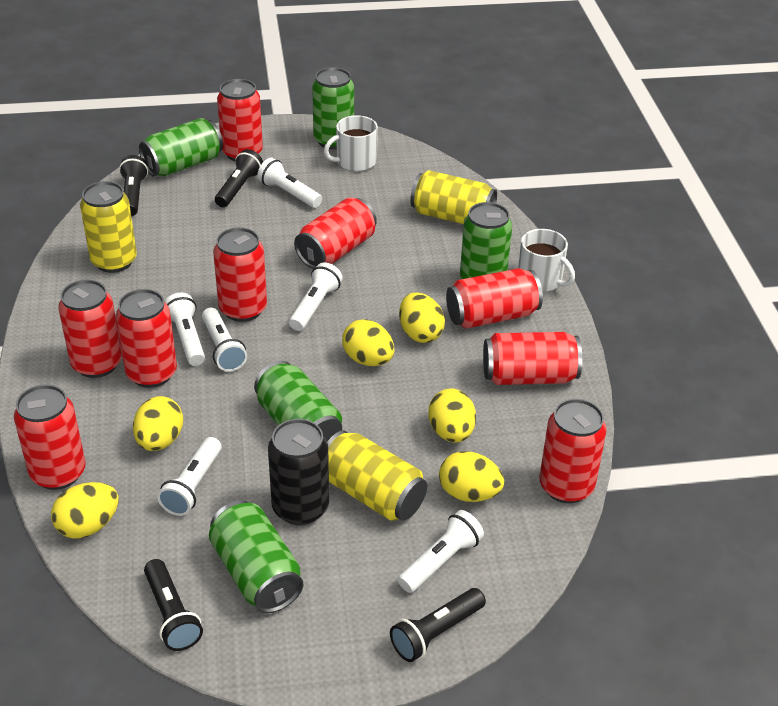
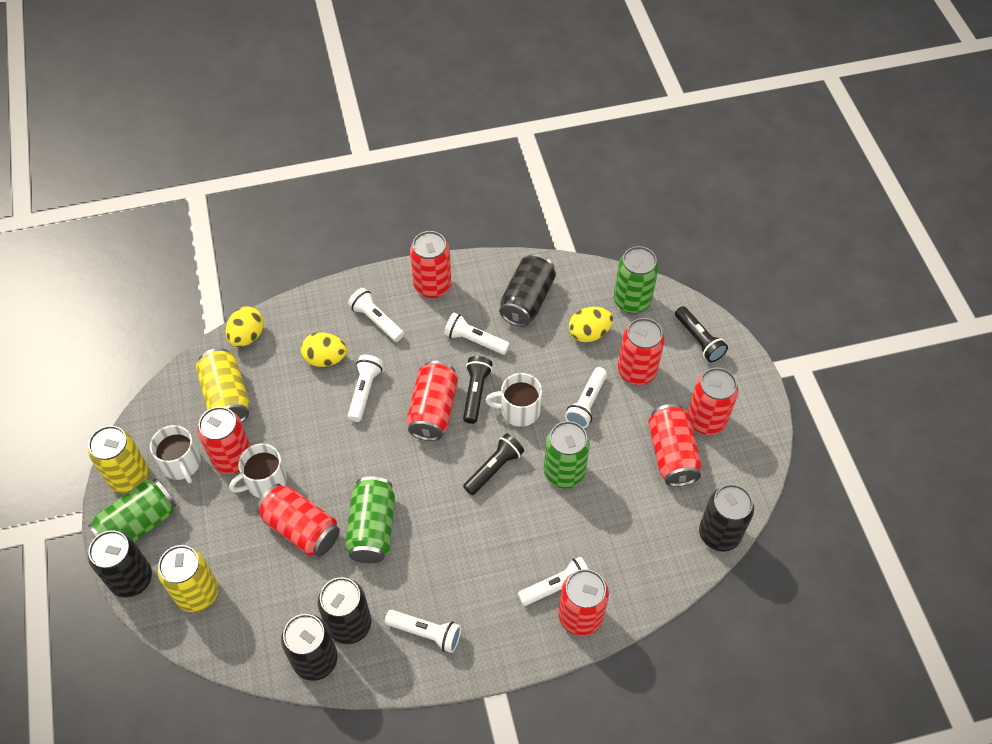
black can: [268,419,329,526] = 1 -> [88,530,152,598] [281,614,338,681] [318,577,371,644] [499,254,556,327] [699,484,754,552] = 5
black flashlight: [119,155,148,216] [144,559,203,651] [215,149,263,207] [390,588,486,662] = 4 -> [463,356,493,424] [463,433,524,495] [675,306,728,362] = 3
green can: [139,118,223,176] [209,501,303,613] [254,361,342,441] [312,67,354,150] [460,202,512,279] = 5 -> [88,478,176,542] [345,476,395,563] [544,421,590,488] [614,246,659,313] = 4
red can: [14,384,86,490] [58,280,122,378] [116,289,177,388] [213,227,267,322] [217,79,263,161] [294,197,377,269] [446,268,543,329] [483,332,582,385] [539,399,607,503] = 9 -> [198,407,251,474] [256,484,340,557] [407,361,458,441] [410,231,451,298] [558,569,609,636] [618,318,665,385] [648,404,702,487] [688,368,738,435] = 8
white mug: [324,115,378,171] [518,229,575,292] = 2 -> [150,425,201,483] [229,444,287,498] [486,373,542,427] = 3
yellow egg: [51,482,119,539] [133,396,183,451] [342,319,395,366] [399,293,445,343] [428,388,476,443] [439,451,504,502] = 6 -> [226,307,264,347] [301,332,347,367] [569,307,613,342] = 3

